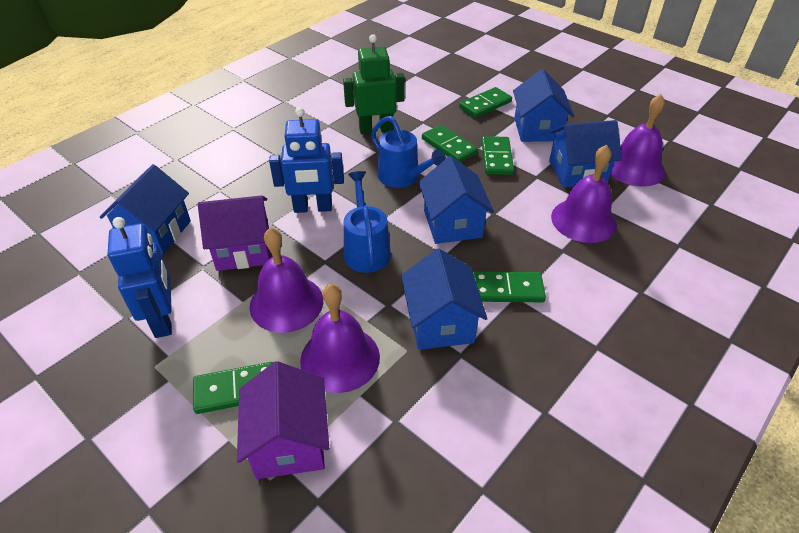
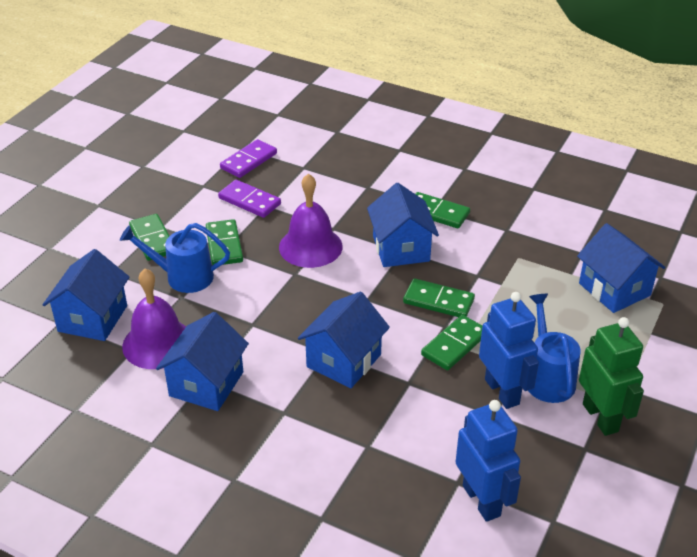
purple bell: [250,227,323,333] [300,284,380,393] [551,145,617,243] [611,94,665,187] = 4 -> [122,268,186,369] [279,173,343,268] = 2
purple domino: none = 0 -> [218,180,281,218] [220,139,277,178] = 2
purple house: [198,195,270,271] [237,361,329,479] = 2 -> none = 0

